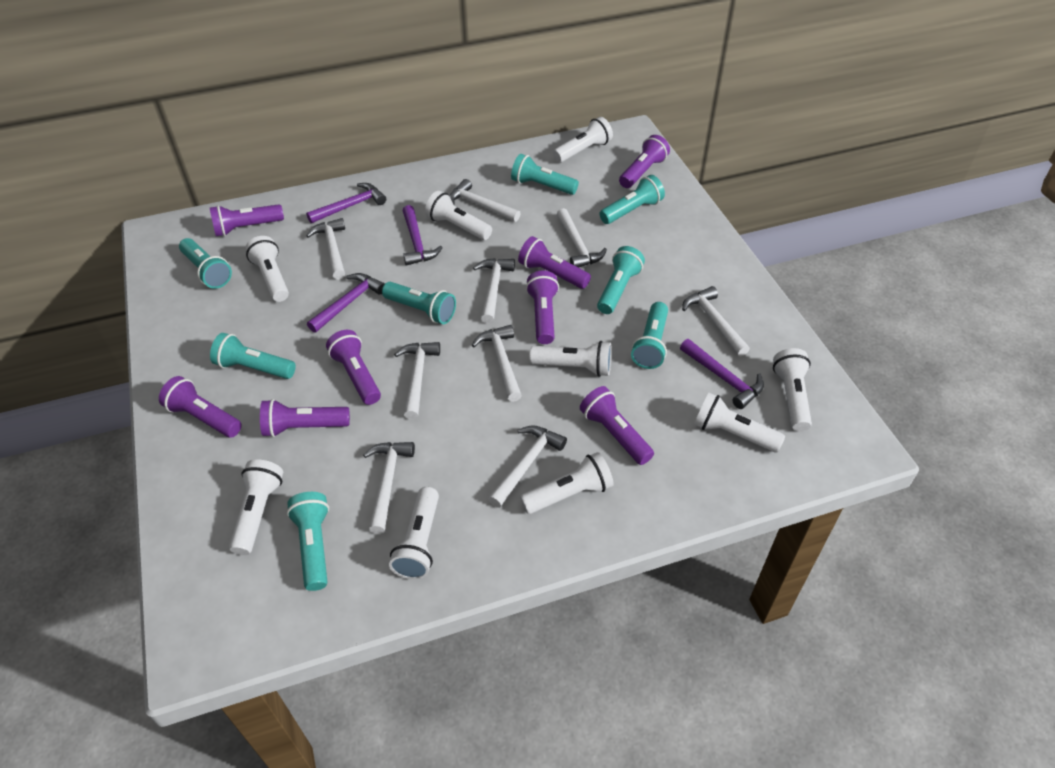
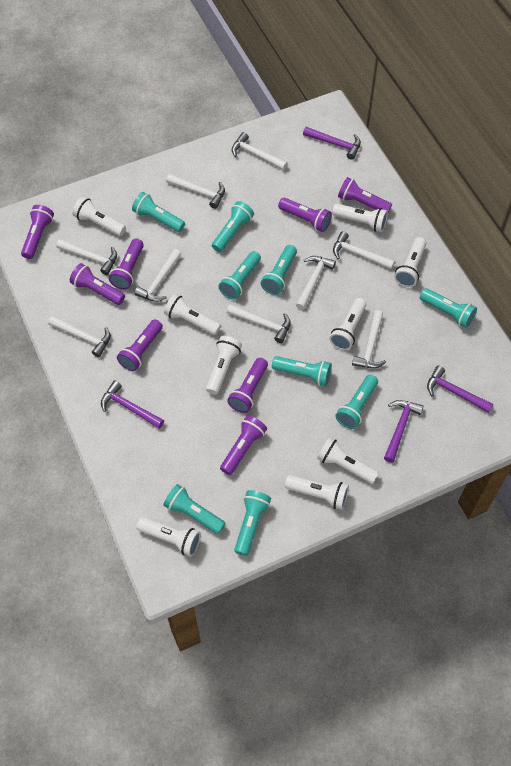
turquoise flashlight: [179,238,232,289] [210,333,296,379] [287,492,329,591] [382,282,456,324] [511,154,579,195] [597,246,645,314] [600,175,665,224] [631,302,668,369] = 8 -> [132,192,185,232] [163,484,225,534] [212,201,254,252] [218,251,261,300] [234,490,271,556] [261,245,297,295] [272,356,332,386] [335,375,378,429] [420,288,477,328] = 9

